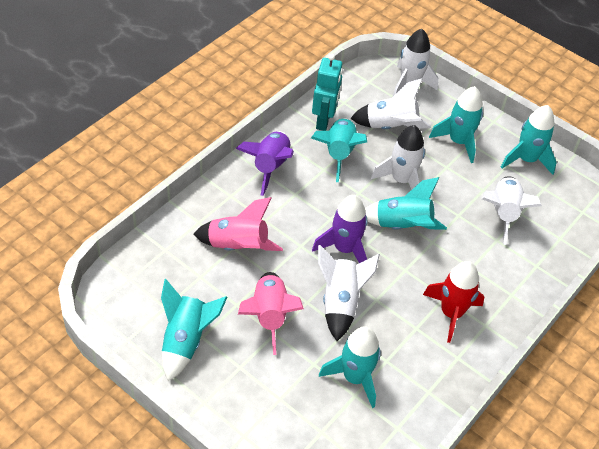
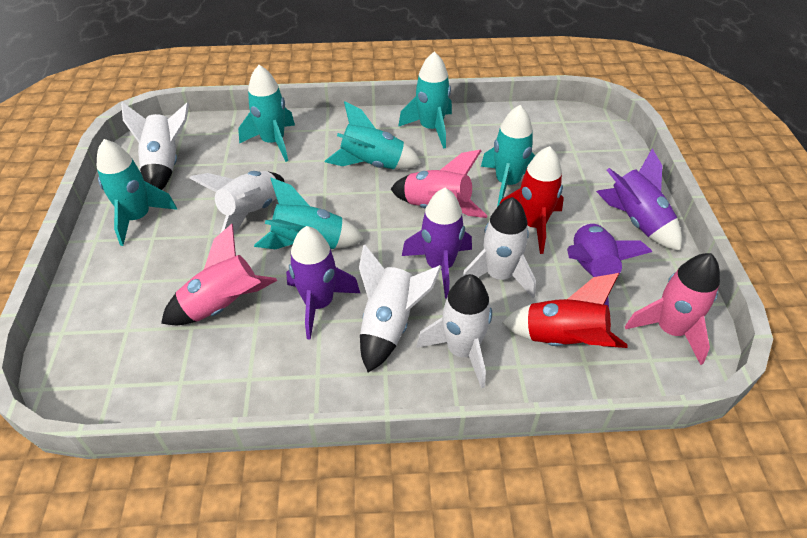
pink rocket: [193,197,283,251] [238,272,304,355] = 2 -> [161,224,277,325] [391,150,487,218] [625,253,720,365] = 3
purple rocket: [236,131,294,196] [312,195,367,263] = 2 -> [286,226,360,340] [402,188,472,299] [567,223,652,307] [596,148,682,251] = 4
red rocket: [423,261,484,343] = 1 -> [499,146,564,254] [502,273,628,348] = 2
turquoise robot: [312,54,343,131] = 1 -> none = 0

